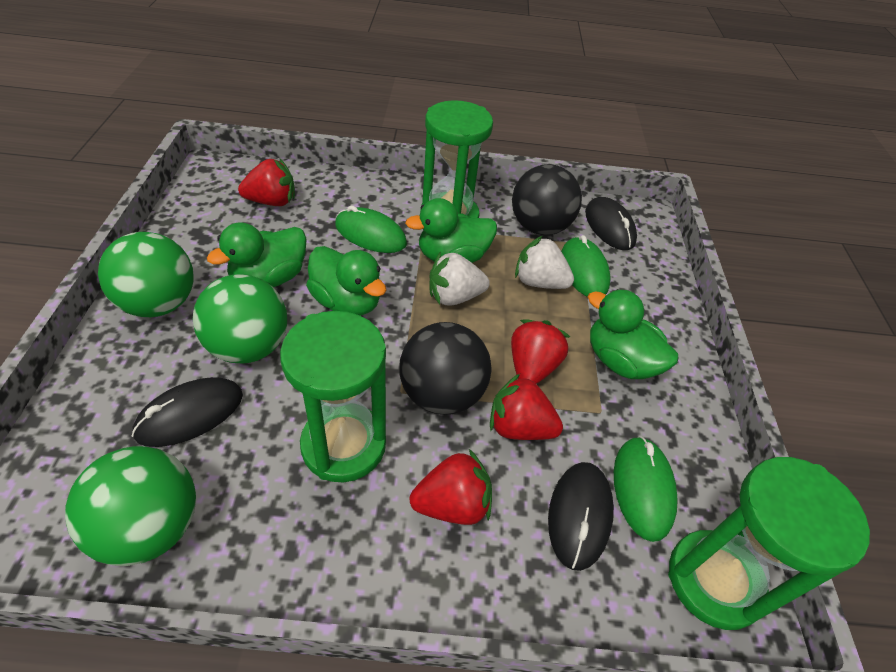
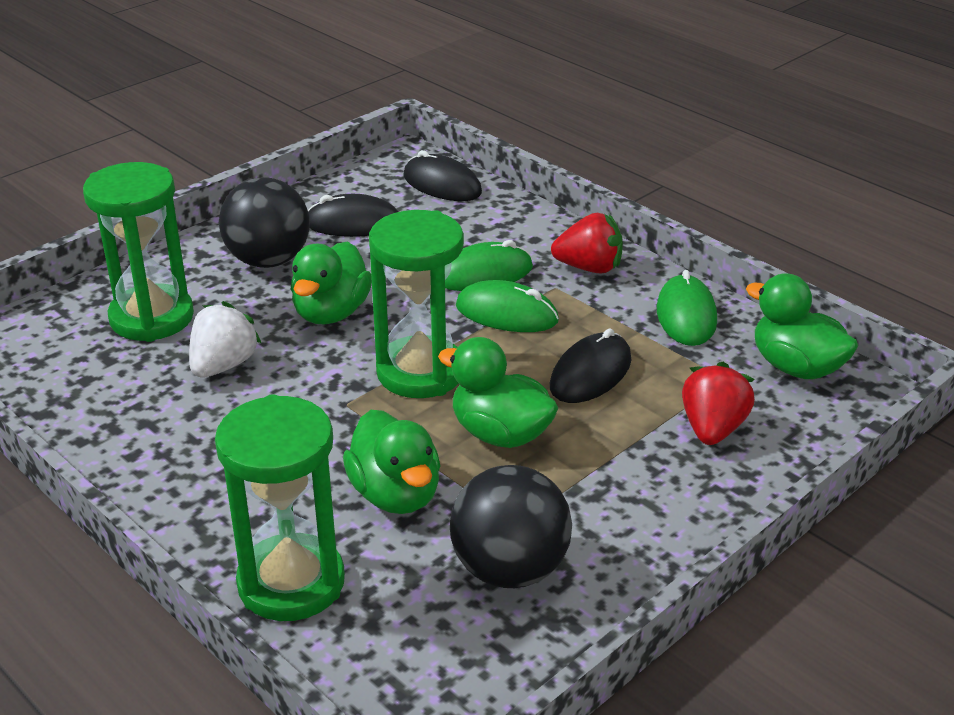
green ball: [65,446,196,566] [98,232,194,317] [193,274,287,363] = 3 -> none = 0
red strawberry: [238,159,295,206] [409,449,492,525] [490,374,563,440] [511,319,570,384] = 4 -> [551,213,623,274] [682,362,755,445] = 2
white strawberry: [429,252,490,306] [515,236,574,289] = 2 -> [189,301,262,378] = 1

